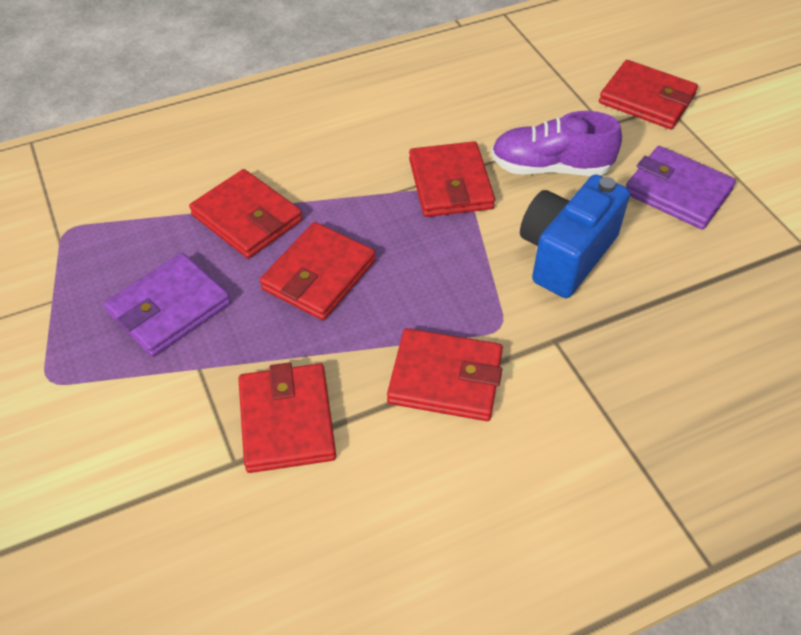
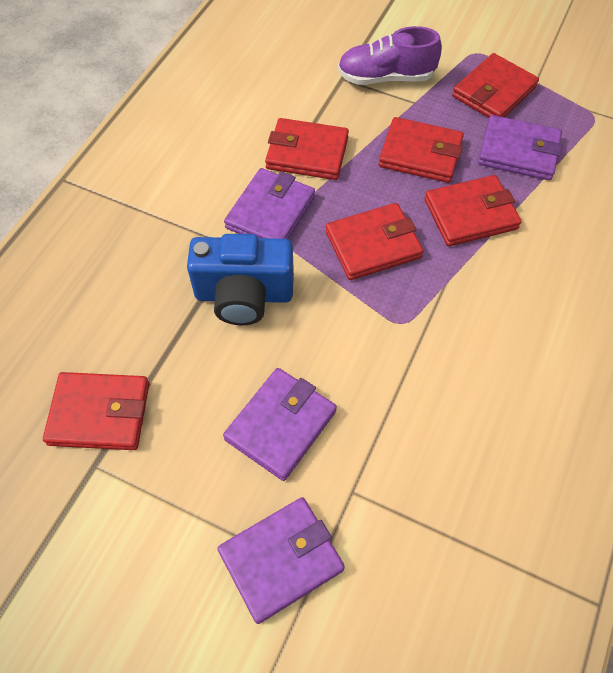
purple wallet: [104,253,231,357] [626,146,736,230] = 2 -> [217,497,345,624] [223,368,337,481] [224,168,315,239] [478,115,563,181] = 4

